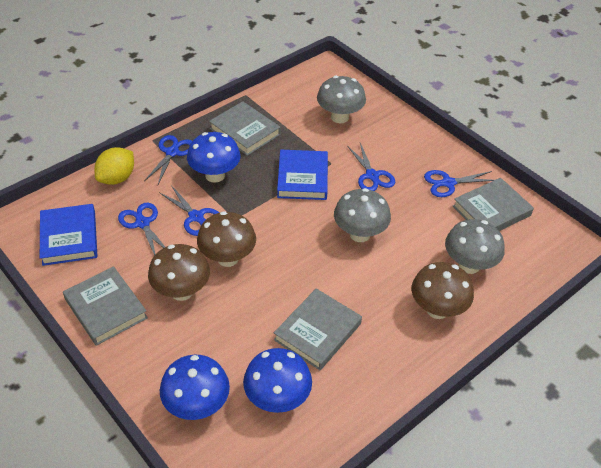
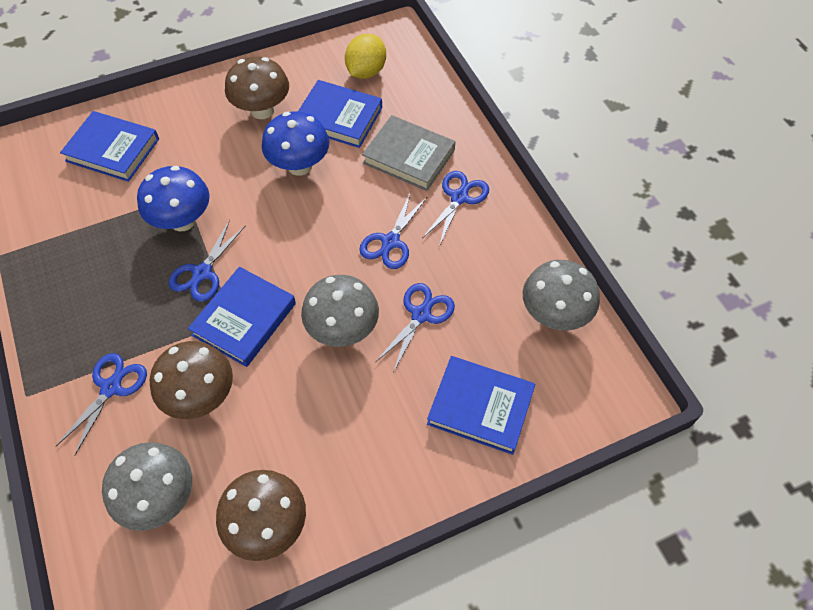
blue book: [40,204,97,266] [277,150,328,200] = 2 -> [60,111,159,182] [188,267,296,367] [298,80,382,148] [427,356,535,455] = 4
blue mushroom: [160,355,230,420] [187,132,241,183] [243,348,312,413] = 3 -> [137,166,210,231] [262,111,329,176] = 2
grey book: [63,266,148,346] [209,101,281,156] [274,288,362,370] [453,178,534,231] = 4 -> [362,115,455,191] = 1

